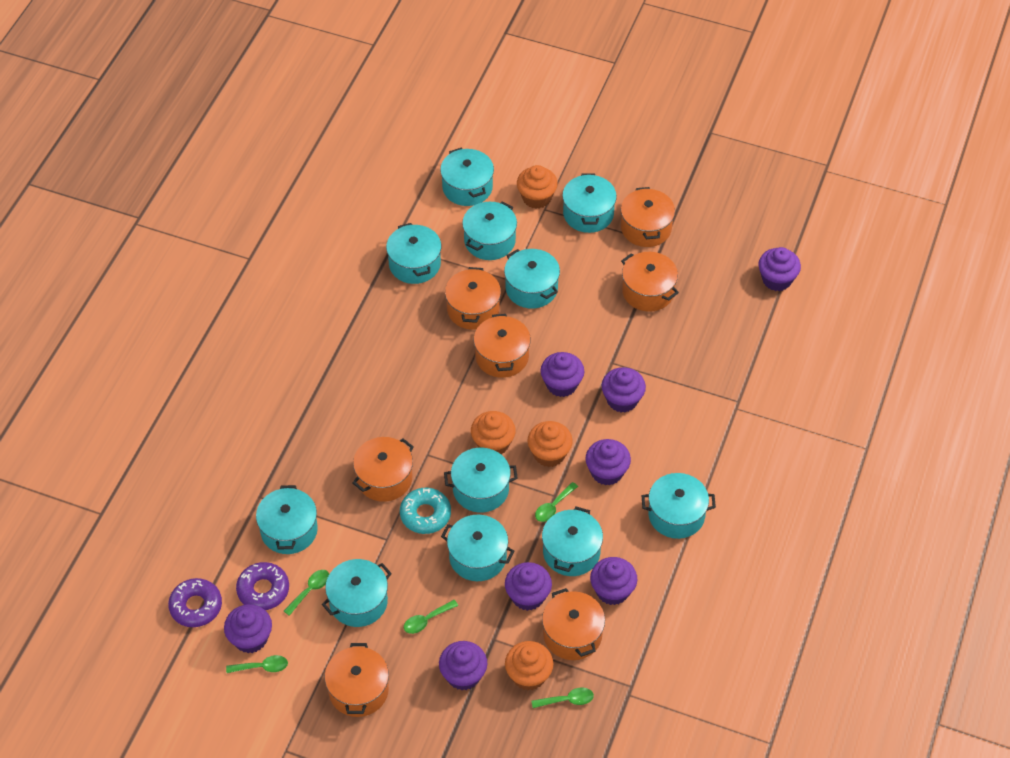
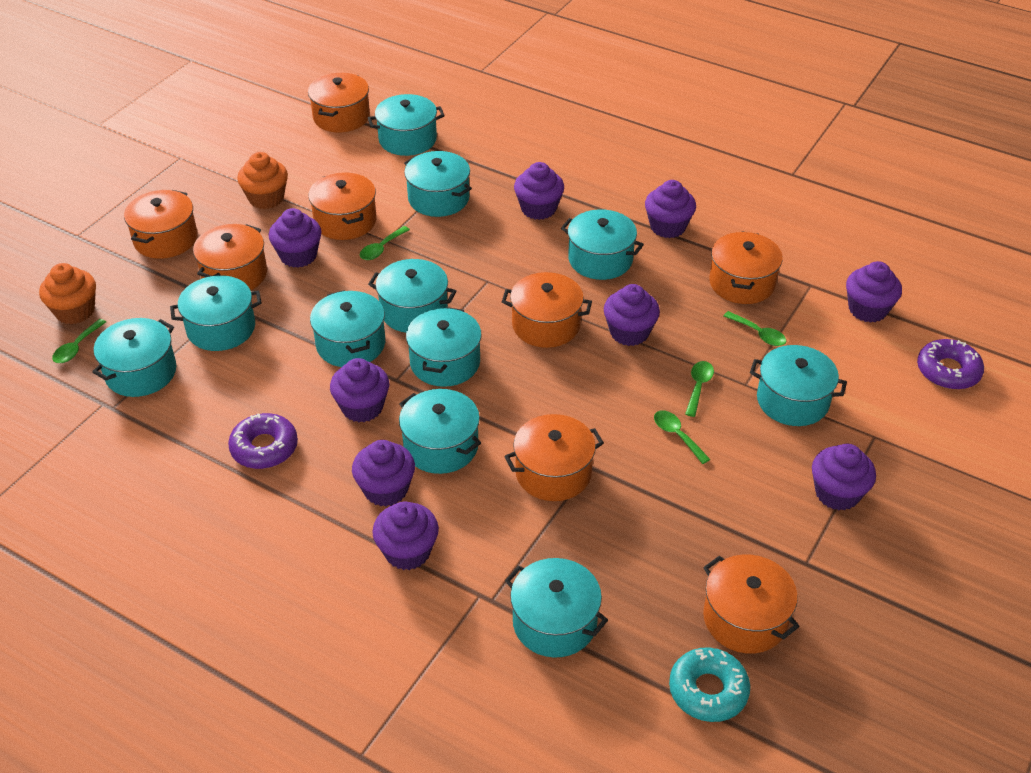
orange cupcake: [471,411,516,455] [505,641,553,690] [517,165,558,209] [528,421,573,467] = 4 -> [39,263,96,324] [237,152,288,209] = 2
orange pot: [325,643,389,717] [352,437,414,502] [445,267,501,330] [474,314,531,378] [542,588,605,660] [621,187,675,247] [621,252,679,312] = 7 -> [124,190,197,259] [193,224,267,290] [308,73,370,132] [308,172,377,240] [502,272,592,348] [504,414,604,501] [703,555,800,654] [709,232,783,304] = 8
purple cupcake: [224,604,272,653] [439,641,487,690] [505,562,552,611] [540,352,584,397] [585,439,631,486] [590,557,637,605] [601,367,646,413] [759,247,801,291] = 8 -> [269,208,321,268] [330,358,389,422] [352,440,415,507] [372,501,439,570] [514,162,564,220] [604,284,660,346] [645,180,696,238] [812,444,876,511] [846,261,902,323] = 9

